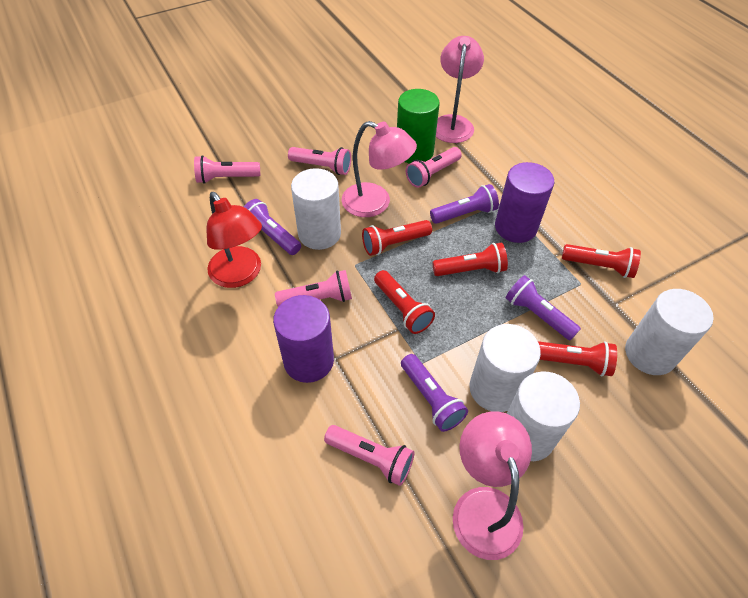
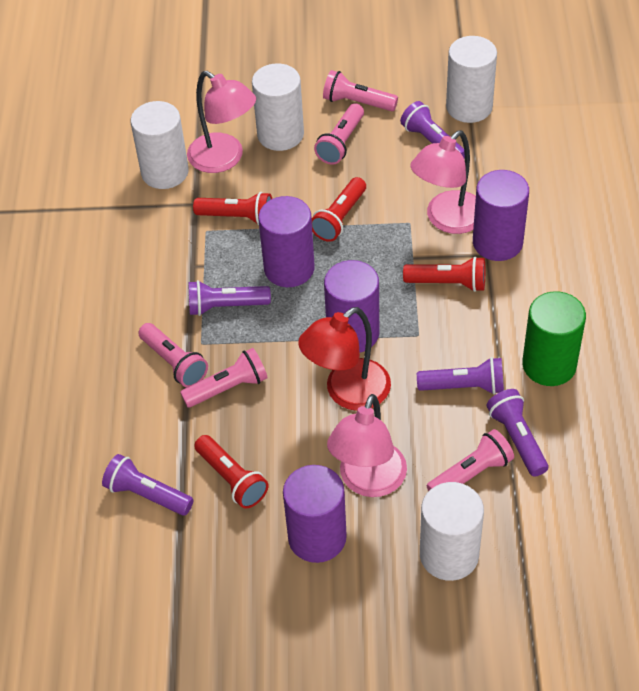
purple cylinder: [273,295,334,383] [495,162,554,243] = 2 -> [258,196,315,287] [283,465,347,563] [324,260,379,353] [473,170,529,261] = 4
purple flashlight: [244,199,301,255] [401,354,468,432] [430,184,499,224] [505,275,581,341] = 4 -> [102,454,193,516] [189,280,271,316] [400,101,465,158] [417,357,504,394] [486,389,548,477] = 5
red flashlight: [362,220,432,256] [374,270,435,334] [432,243,508,276] [538,341,617,376] [562,244,641,278] = 5 -> [193,192,272,225] [194,435,269,508] [312,177,366,242] [403,256,485,292] = 4

